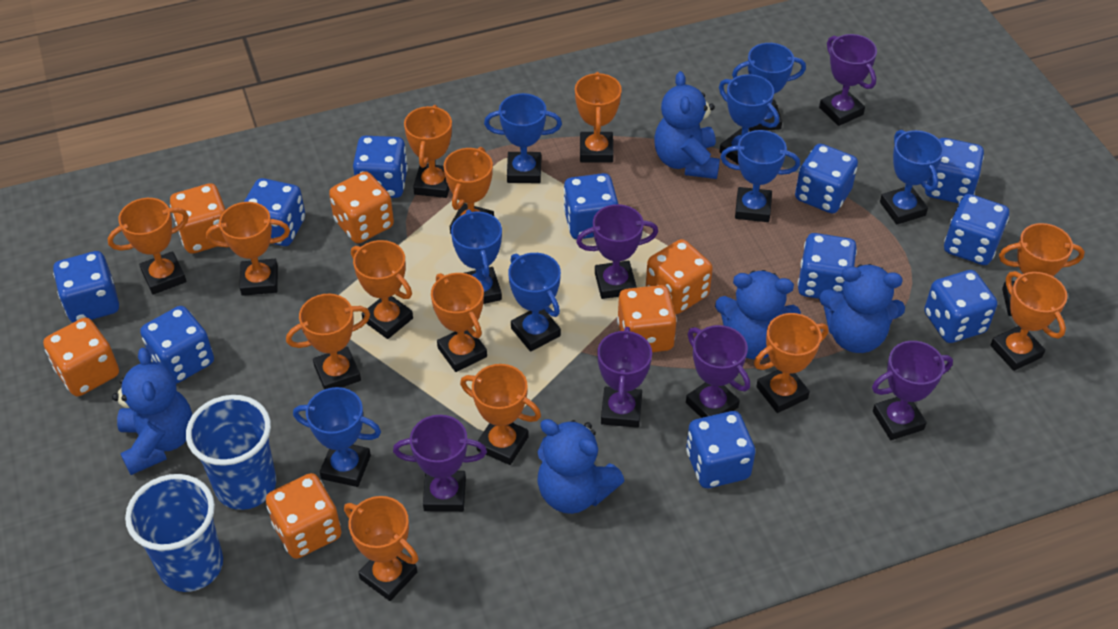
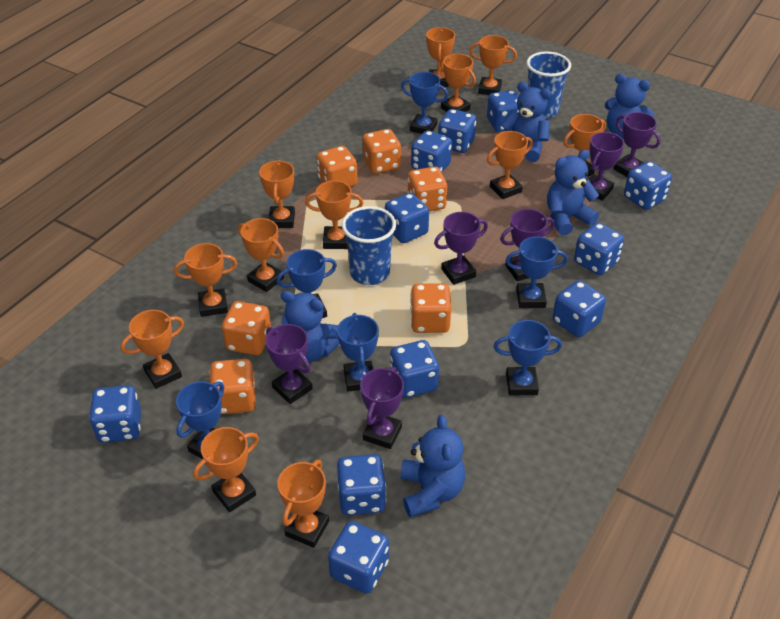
blue trophy: [293,387,381,487] [451,210,502,304] [484,93,562,183] [508,253,561,352] [719,74,779,165] [720,130,800,222] [732,43,806,132] [880,130,944,224] = 8 -> [176,381,224,459] [276,249,337,318] [337,313,379,392] [401,72,449,134] [494,320,562,395] [506,236,568,308] = 6
orange trophy: [107,198,189,295] [206,202,290,296] [286,294,370,390] [344,496,419,601] [351,240,413,339] [404,105,452,198] [431,273,487,372] [444,147,494,234] [460,364,541,465] [575,72,622,163] [754,313,828,413] [991,271,1068,371] [999,223,1085,316] = 13 -> [120,310,184,389] [174,243,237,317] [193,427,259,512] [238,218,284,292] [259,160,295,228] [277,460,329,548] [305,180,363,249] [426,27,455,87] [440,54,476,112] [469,35,517,95] [487,131,533,199] [563,114,606,177] = 12

